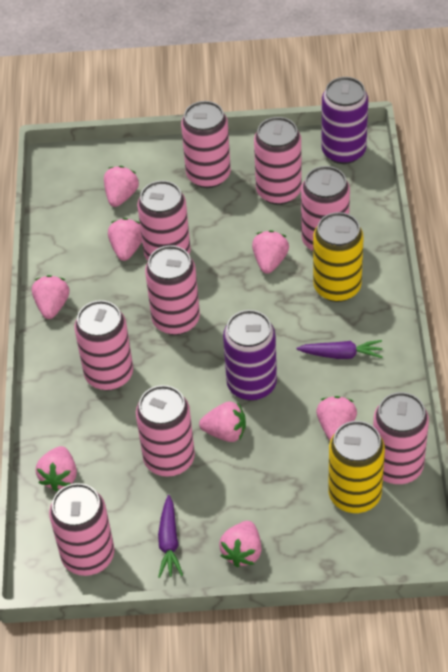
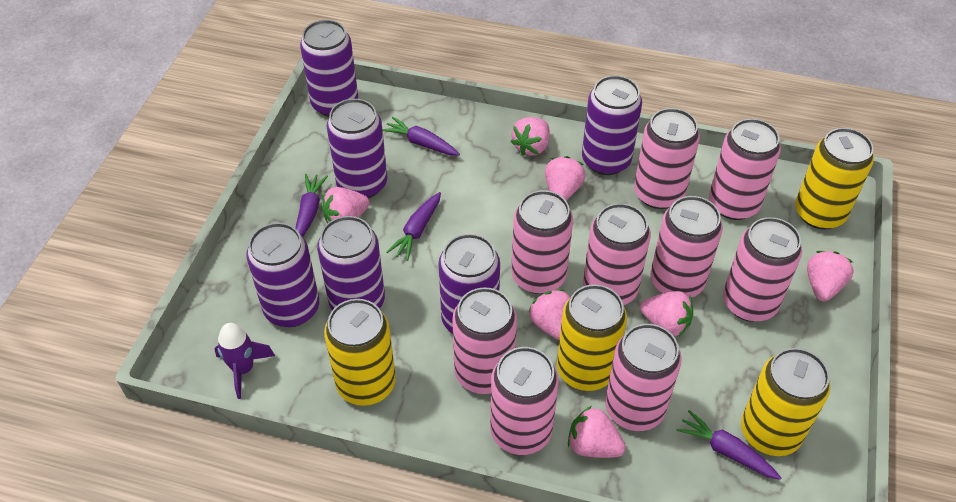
pink strawberry: [32,275,69,319] [36,446,77,491] [104,166,139,207] [108,218,142,261] [199,401,246,442] [219,521,262,567] [252,230,289,274] [316,396,357,440] = 8 -> [321,187,370,223] [511,117,550,156] [528,289,570,340] [545,156,585,200] [568,406,626,458] [640,291,693,336] [807,251,854,301] = 7
purple can: [223,310,277,401] [322,77,368,164] = 2 -> [246,223,319,327] [300,20,358,117] [317,216,385,310] [327,99,387,198] [438,234,500,334] [582,75,642,175] = 6
purple carrot: [158,495,183,578] [296,340,383,359] = 2 -> [295,174,328,237] [382,117,460,156] [386,192,441,261] [676,410,781,480] = 4
purple rocket: none = 0 -> [214,323,275,399] = 1
yellow can: [313,212,364,302] [328,421,385,513] = 2 -> [324,299,396,406] [557,284,627,391] [741,348,831,456] [795,128,874,230] = 4

